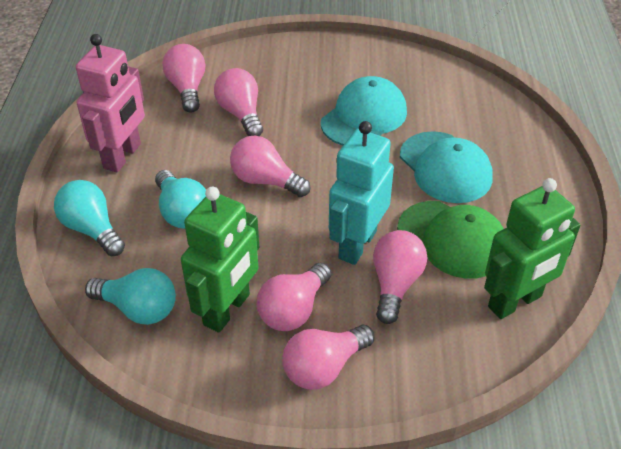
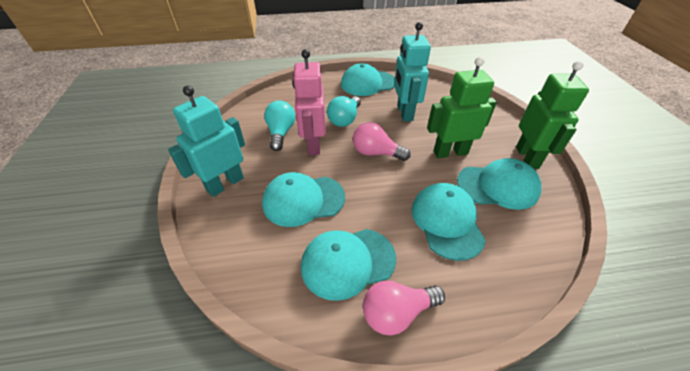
green cap: [397,201,504,279] = 1 -> none = 0
pink light bulb: [162,44,206,113] [214,68,263,136] [230,136,311,197] [257,262,331,331] [282,325,375,390] [373,230,427,324] = 6 -> [353,122,411,161] [363,281,445,335] = 2
turquoise cap: [321,76,407,146] [400,131,493,203] = 2 -> [262,172,345,227] [301,229,396,301] [341,63,395,96] [411,183,486,261] [457,158,541,210] = 5
turquoise light bulb: [54,180,125,256] [85,268,176,325] [155,170,206,229] = 3 -> [264,100,295,151] [327,96,361,127] = 2
turquoise robot: [329,121,394,265] = 1 -> [168,86,245,197] [394,22,431,121] = 2

